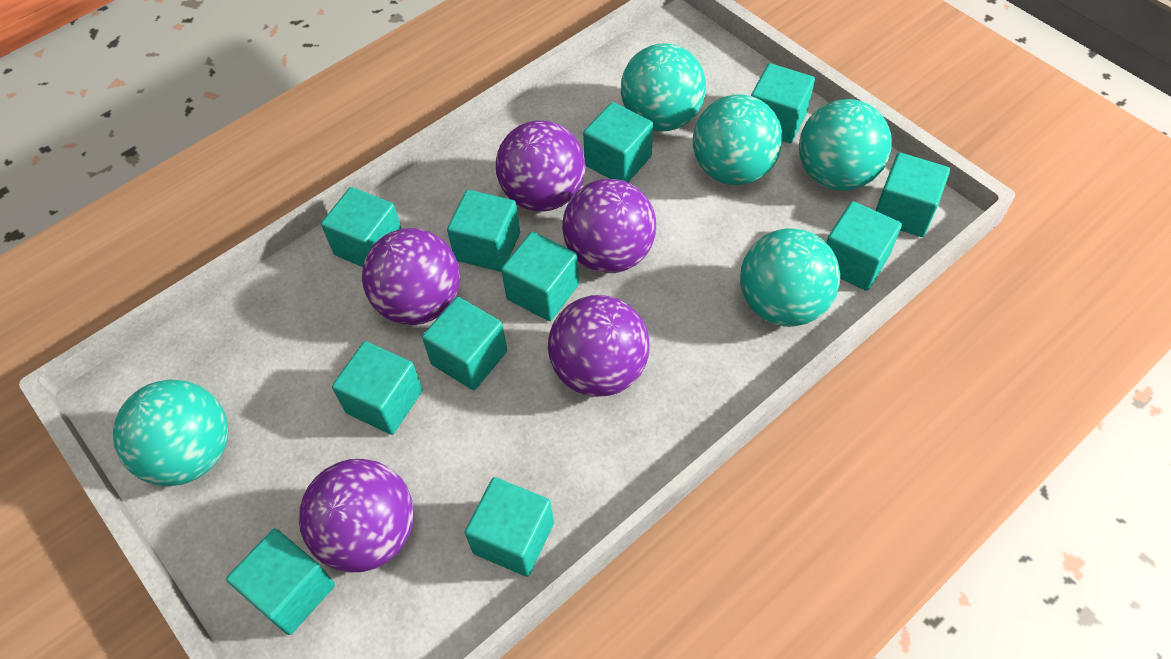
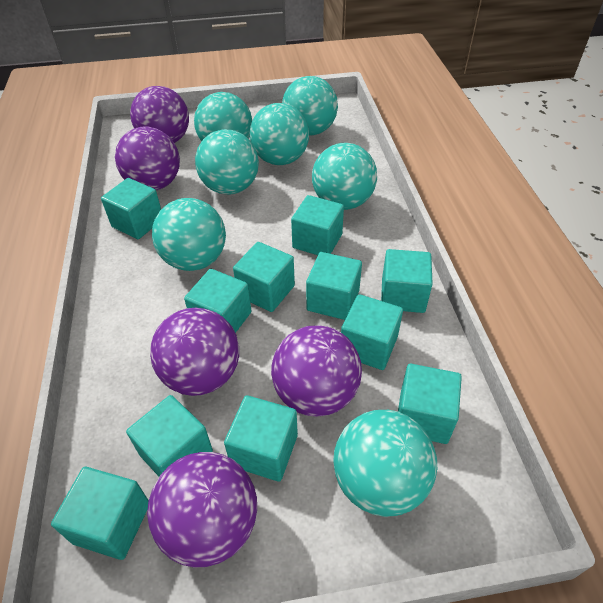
turquoise ball: [113,380,228,486] [621,43,706,131] [693,94,783,185] [740,228,840,327] [799,99,892,191] = 5 -> [152,198,226,271] [194,92,252,142] [195,129,259,194] [249,103,309,165] [282,76,338,136] [312,143,377,210] [333,410,437,517] = 7

